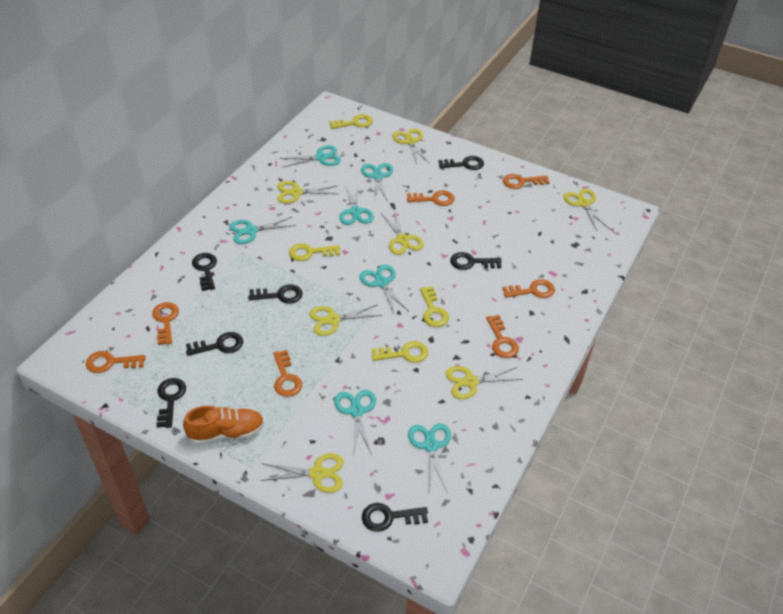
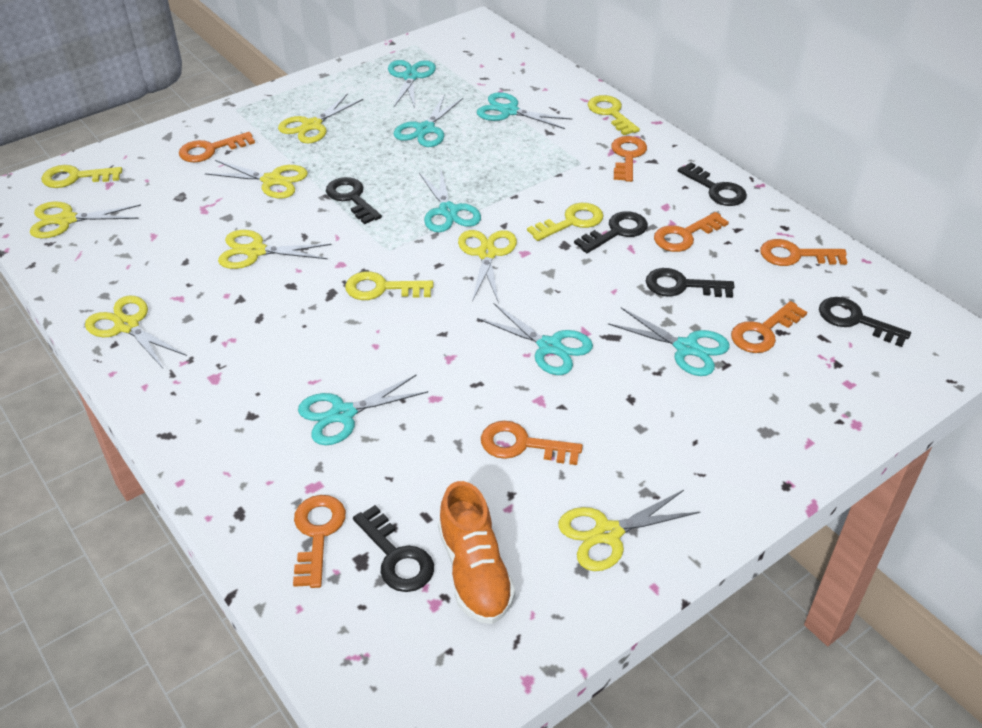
black key: [156,378,186,428] [186,332,243,356] [192,253,217,291] [248,284,303,304] [362,503,428,532] [439,156,484,170] [450,252,502,270] = 7 -> [326,177,382,224] [353,505,434,592] [574,211,648,253] [646,268,735,298] [678,162,747,206] [819,297,911,347] = 6

